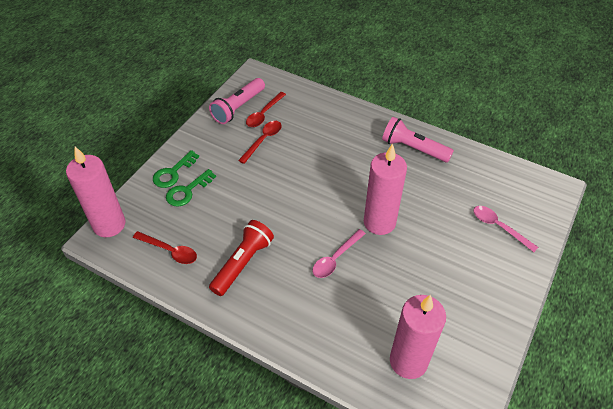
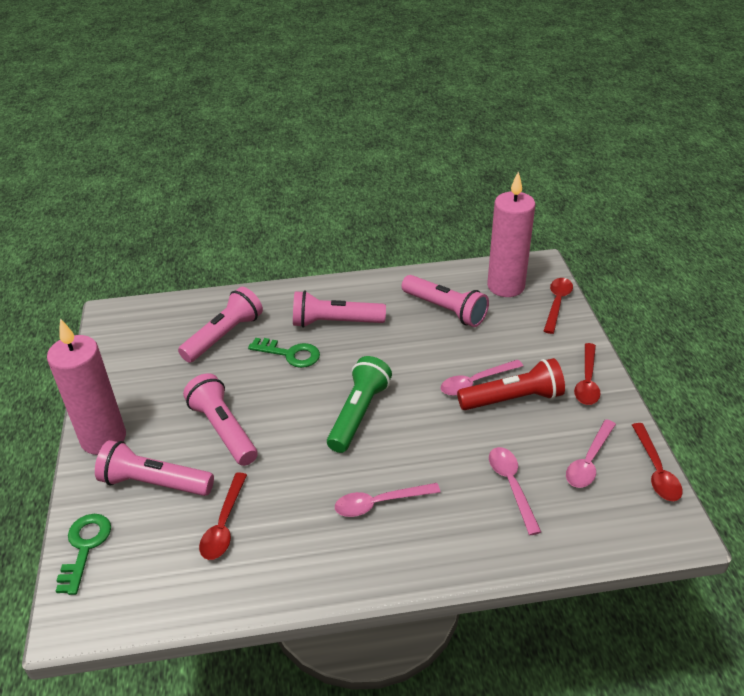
green flashlight: none = 0 -> [327,356,392,453] = 1
pink candle: [66,147,126,237] [364,143,407,235] [390,295,446,379] = 3 -> [47,318,126,455] [487,171,536,297] = 2
pink flashlight: [209,78,265,124] [382,117,454,162] = 2 -> [95,440,214,496] [178,287,263,363] [183,373,257,466] [293,290,386,328] [402,275,489,327] = 5
pink spoon: [312,229,366,278] [473,206,538,252] = 2 -> [335,483,440,517] [441,360,523,396] [489,447,541,535] [566,419,616,488] = 4
red spoon: [133,231,197,264] [238,121,282,164] [246,92,286,127] = 3 -> [199,472,247,560] [544,278,573,334] [574,343,601,405] [632,423,682,501] = 4

